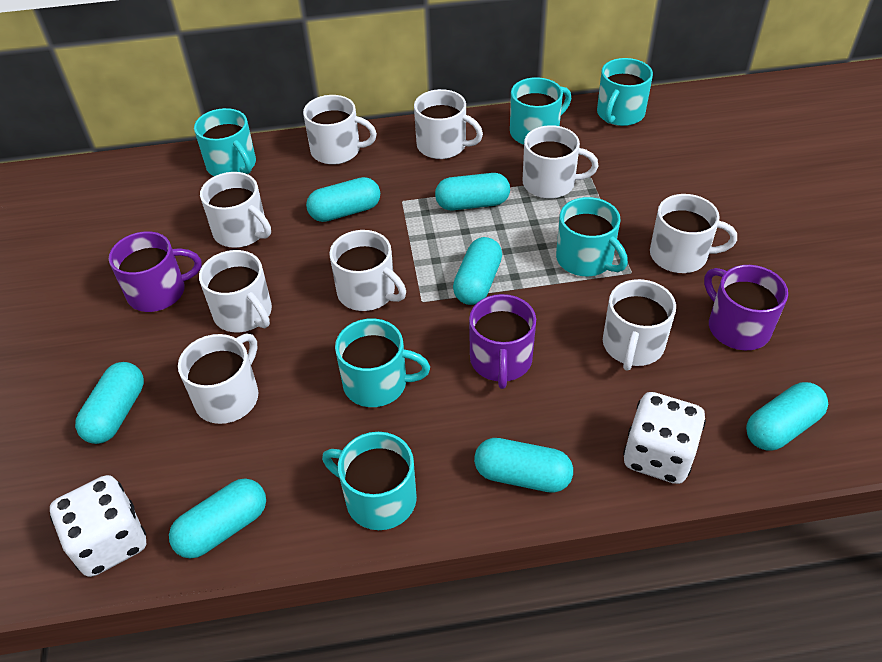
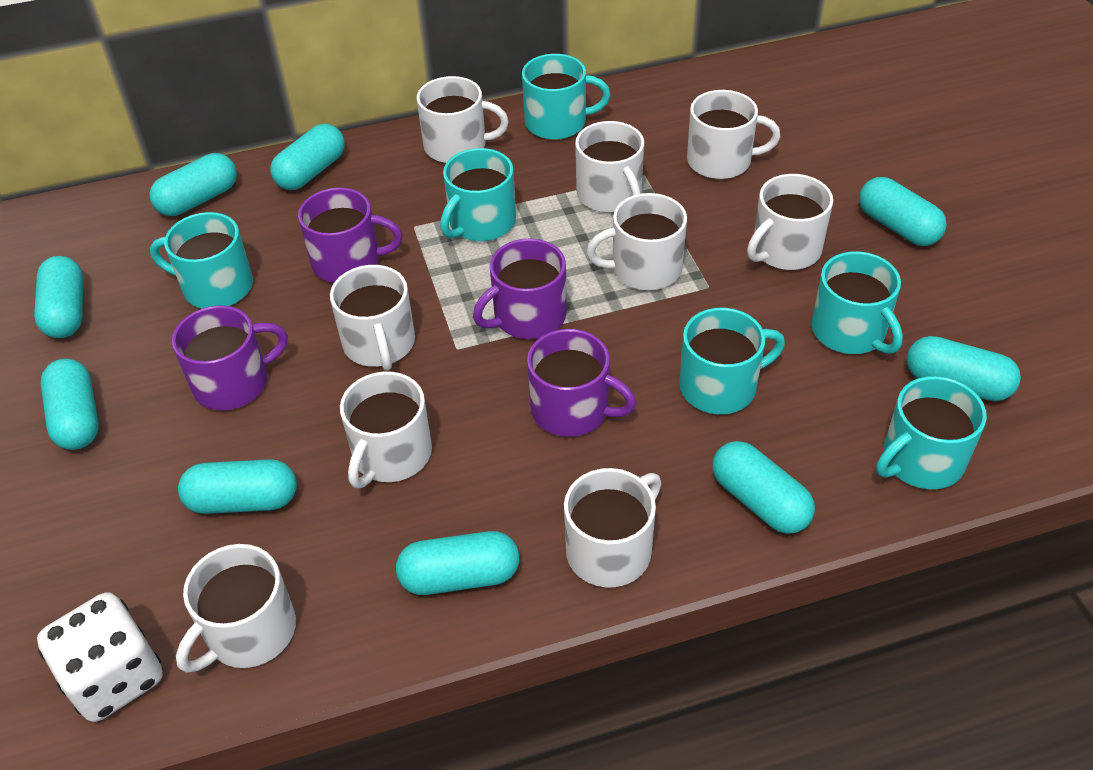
purple mug: [109,231,201,312] [469,294,536,389] [704,265,788,350] = 3 -> [172,305,288,410] [298,188,403,283] [473,238,566,339] [527,329,636,437] = 4
turquoise capsule: [75,362,144,444] [169,478,266,559] [306,177,380,222] [435,173,510,210] [453,237,502,305] [474,438,573,493] [746,382,828,451] = 7 -> [34,256,83,338] [41,359,99,450] [149,153,237,216] [178,459,297,514] [270,124,345,190] [396,531,519,595] [712,441,815,534] [859,177,947,246] [907,336,1021,401] = 9
white dice: [50,475,146,577] [623,392,706,484] = 2 -> [37,592,163,722] = 1

